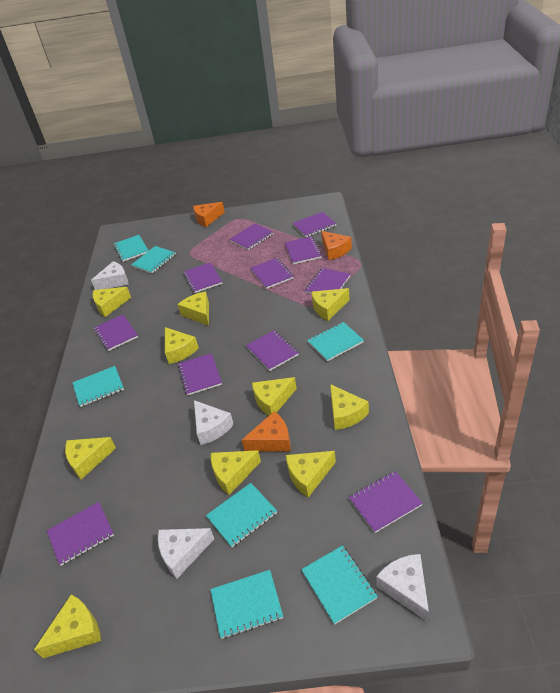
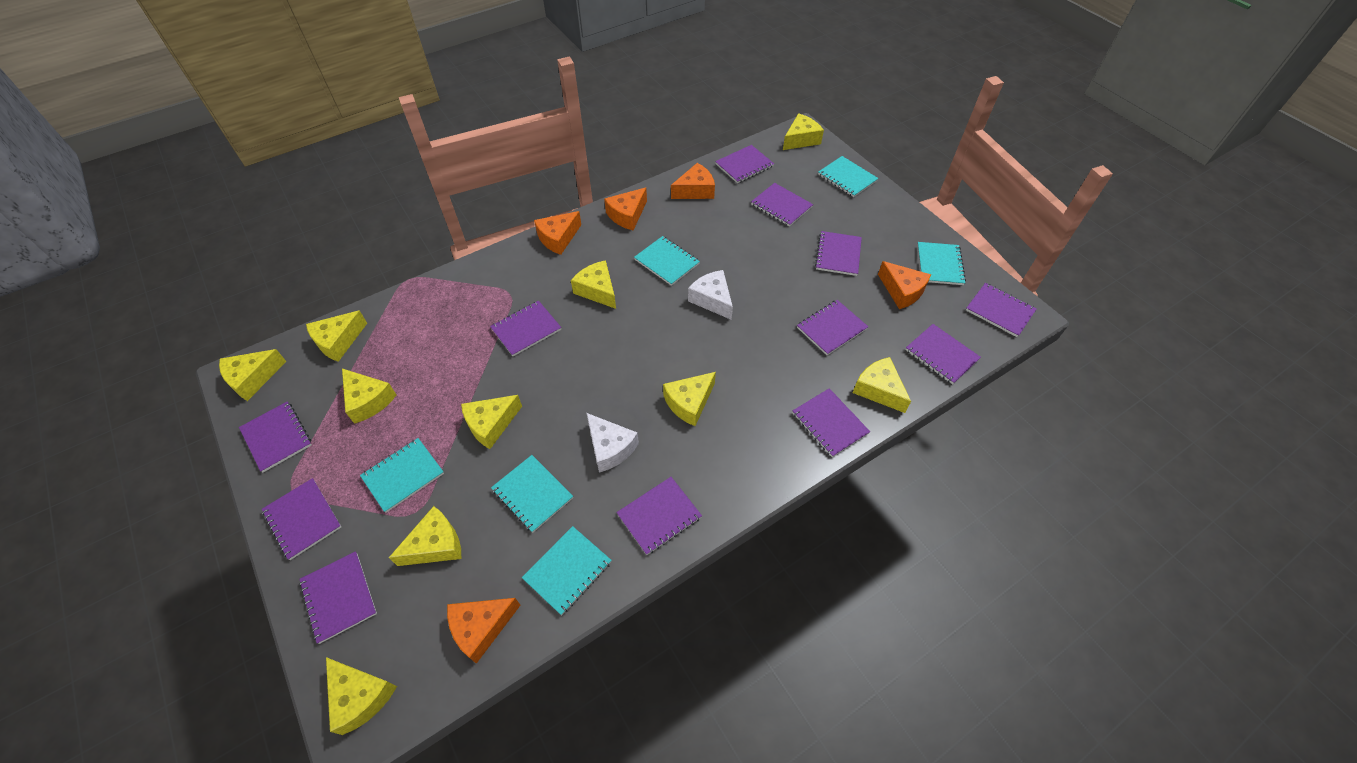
orange cheese: [193,202,225,227] [242,411,291,452] [321,231,352,260] = 3 -> [447,598,520,664] [534,211,581,255] [604,187,647,230] [671,163,715,199] [878,261,931,309] = 5
purple notebook: [47,502,114,566] [94,314,138,351] [178,353,222,396] [183,262,223,293] [229,223,273,250] [246,330,299,371] [251,258,294,289] [284,236,322,264] [292,212,336,237] [305,268,350,294] [349,471,423,533] = 11 -> [239,402,311,472] [262,478,341,560] [299,551,377,644] [490,300,561,356] [616,477,702,555] [715,145,774,183] [751,183,813,227] [793,388,870,457] [797,300,868,355] [815,231,862,276] [906,324,981,384] [966,283,1037,337] = 12
turquoise notebook: [72,366,124,407] [113,235,149,262] [131,246,176,274] [206,483,277,547] [210,570,283,639] [301,545,378,625] [307,322,364,361] = 7 -> [360,438,444,513] [491,455,573,533] [522,526,612,615] [634,236,700,286] [818,156,878,197] [917,242,966,285] = 6
white cheese: [91,261,128,290] [158,528,214,579] [194,400,234,445] [376,554,429,622] = 4 -> [587,413,639,473] [688,270,733,320] = 2

